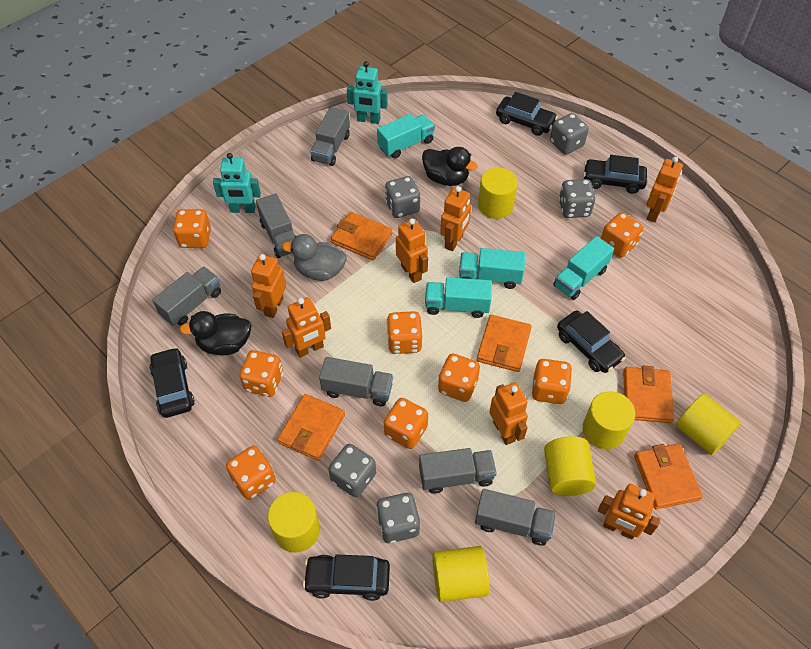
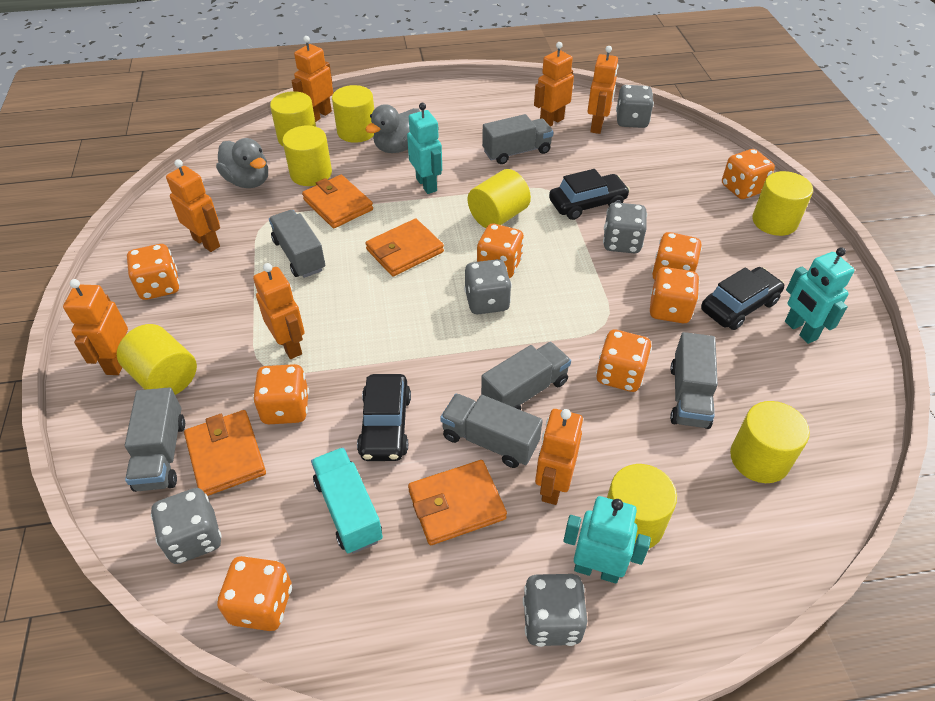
black car: [149,347,195,418] [303,554,390,601] [496,92,558,136] [557,310,626,373] [583,155,647,194] = 5 -> [357,374,411,461] [549,169,630,220] [701,267,785,330] = 3
black duck: [179,311,252,355] [422,147,478,186] = 2 -> none = 0
grey duck: [282,234,347,281] = 1 -> [216,138,268,188] [365,104,421,153] = 2
orange wallet: [277,394,345,461] [331,212,392,260] [477,315,532,372] [623,366,674,423] [634,443,703,509] = 5 -> [184,410,266,496] [302,175,373,228] [365,219,444,276] [408,460,507,545] = 4
turquoise robot: [213,153,261,213] [347,61,388,124] = 2 -> [407,103,442,194] [563,496,651,583] [785,247,855,344] = 3
turquoise truck: [377,114,435,158] [425,277,492,318] [459,248,525,289] [553,236,614,300] = 4 -> [311,447,383,554] = 1
yellow cylinder: [268,492,320,553] [432,546,490,602] [478,168,518,219] [544,436,596,496] [583,391,635,449] [676,394,741,455] = 6 -> [117,324,197,395] [270,91,316,147] [282,126,332,186] [332,85,374,143] [468,169,531,228] [607,464,677,548] [730,401,810,483] [752,171,813,236] = 8

